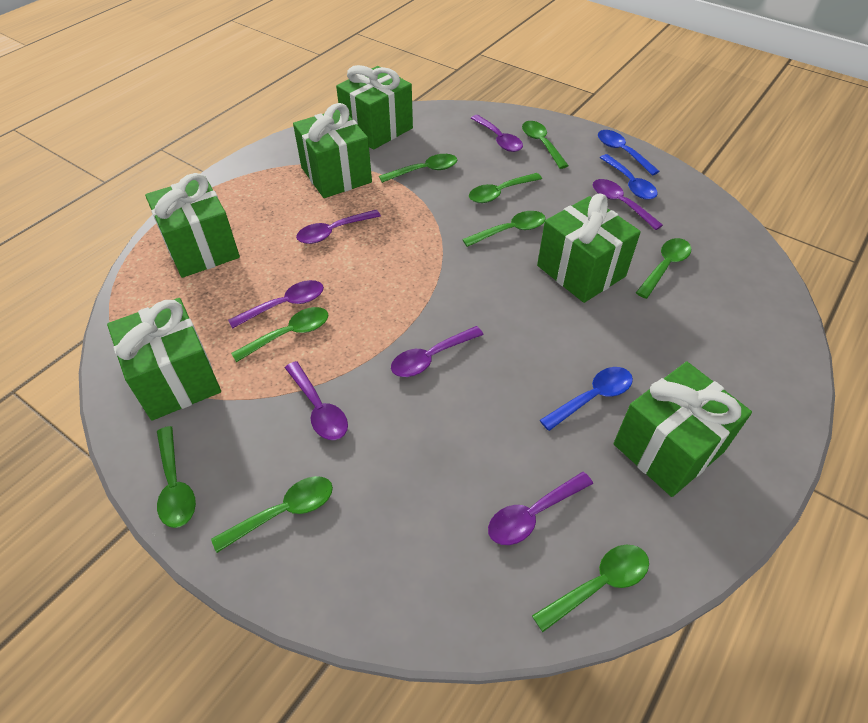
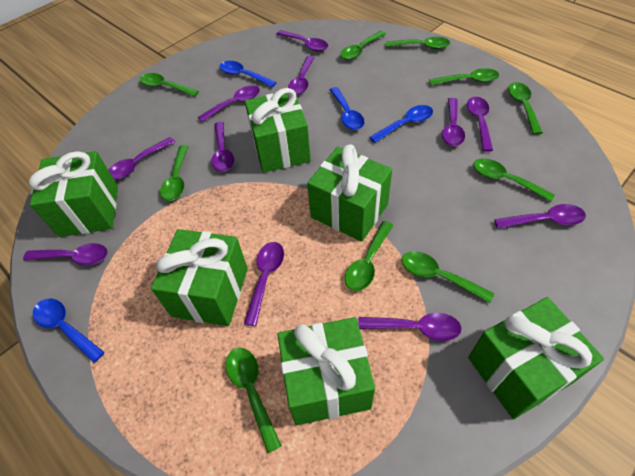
blue spoon: [540,367,633,431] [598,130,660,176] [600,154,658,200] = 3 -> [33,299,104,363] [220,61,277,88] [330,87,364,130] [370,105,433,143] = 4
green spoon: [157,426,196,528] [211,476,333,553] [231,307,329,362] [379,154,457,183] [462,211,546,247] [469,173,542,203] [522,121,569,169] [532,545,649,632] [636,238,691,299] = 9 -> [140,73,199,97] [160,145,189,201] [226,348,282,453] [340,31,386,60] [345,221,393,291] [386,37,450,49] [402,251,494,303] [429,68,499,85] [473,158,555,202] [508,82,543,135] = 10
purple spoon: [228,280,324,329] [285,361,348,440] [296,210,381,244] [391,326,484,377] [471,115,523,152] [488,472,593,545] [593,179,663,230] = 7 -> [23,243,108,265] [109,137,175,180] [198,86,260,122] [211,122,234,172] [244,242,284,326] [276,30,328,51] [288,56,314,95] [358,313,462,341] [442,98,465,146] [467,97,493,152] [494,204,586,229] = 11

